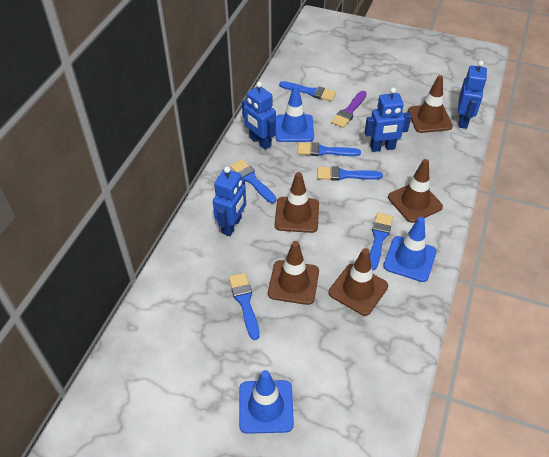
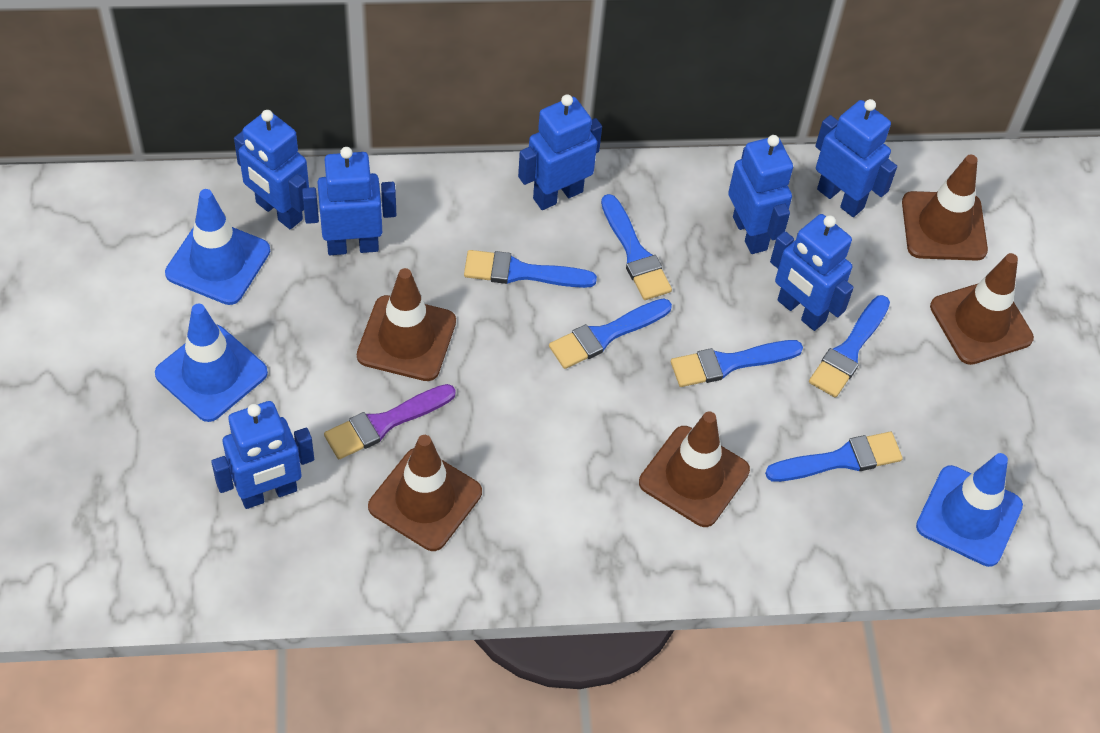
blue robot: [213,166,246,236] [242,82,276,150] [365,87,411,152] [458,61,487,129] = 4 -> [211,401,314,509] [234,110,309,229] [302,147,396,255] [518,94,602,210] [728,135,793,254] [770,214,854,331] [815,99,897,217] = 7

